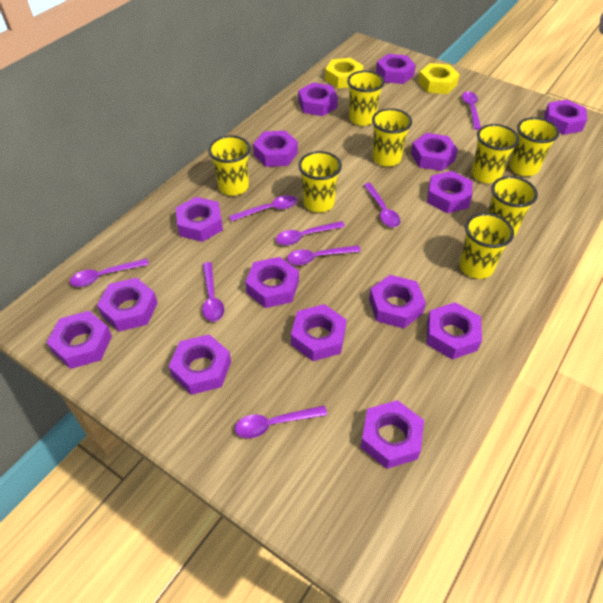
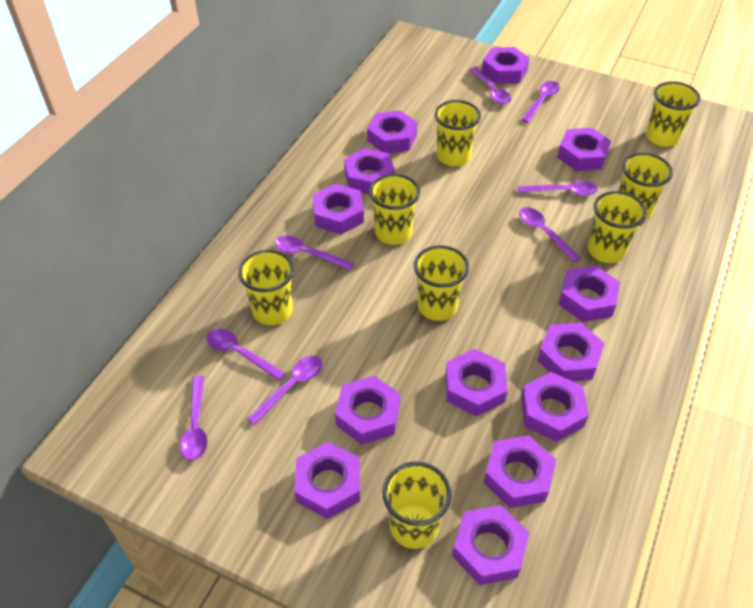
purple nut: [46,311,112,369] [97,278,158,331] [169,334,231,395] [176,197,223,242] [245,257,299,308] [253,131,298,167] [291,304,347,361] [298,83,338,116] [361,400,424,469] [369,275,426,329] [376,54,416,84] [411,133,458,171] [427,171,473,213] [427,302,482,360] [544,100,587,135] = 15 -> [295,442,360,519] [313,183,364,235] [335,376,401,445] [344,148,395,194] [367,110,418,153] [446,349,507,416] [452,505,529,585] [482,47,530,84] [483,435,556,508] [521,372,589,442] [537,323,605,381] [557,128,611,171] [559,265,620,322] = 13
yellow nut: [325,58,364,88] [418,63,460,94] = 2 -> none = 0

